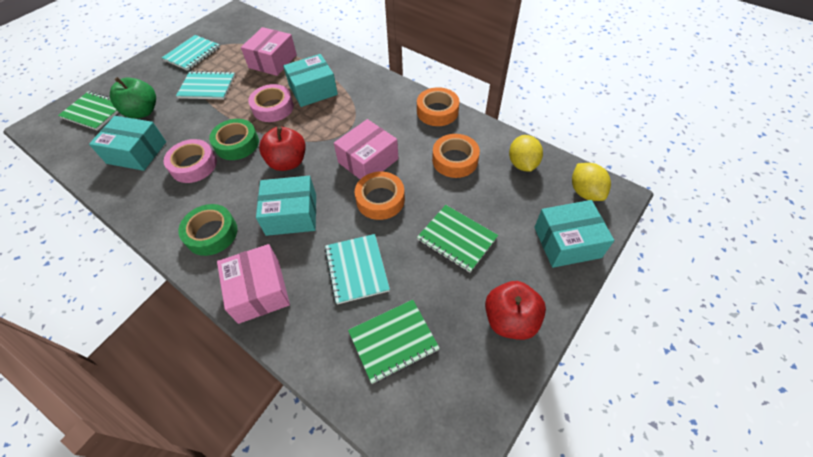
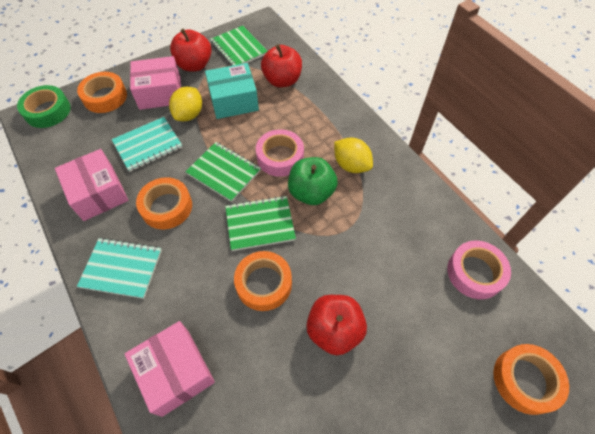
green tape: [178,204,238,256] [209,119,259,160] = 2 -> [17,85,71,128] = 1
orange tape: [355,172,405,220] [417,87,460,126] [432,134,480,178] = 3 -> [77,72,127,113] [136,177,192,229] [234,251,292,311] [493,344,569,415] = 4
red apple: [259,126,305,171] [485,281,546,340] = 2 -> [170,29,212,72] [261,44,302,87] [306,295,367,355] = 3
turquoise box: [89,116,166,171] [256,176,316,236] [283,54,338,107] [534,200,614,268] = 4 -> [205,63,259,119] = 1
turquoise notebook: [162,35,220,71] [176,71,235,99] [324,234,390,304] = 3 -> [77,238,162,299] [112,117,183,172] = 2

